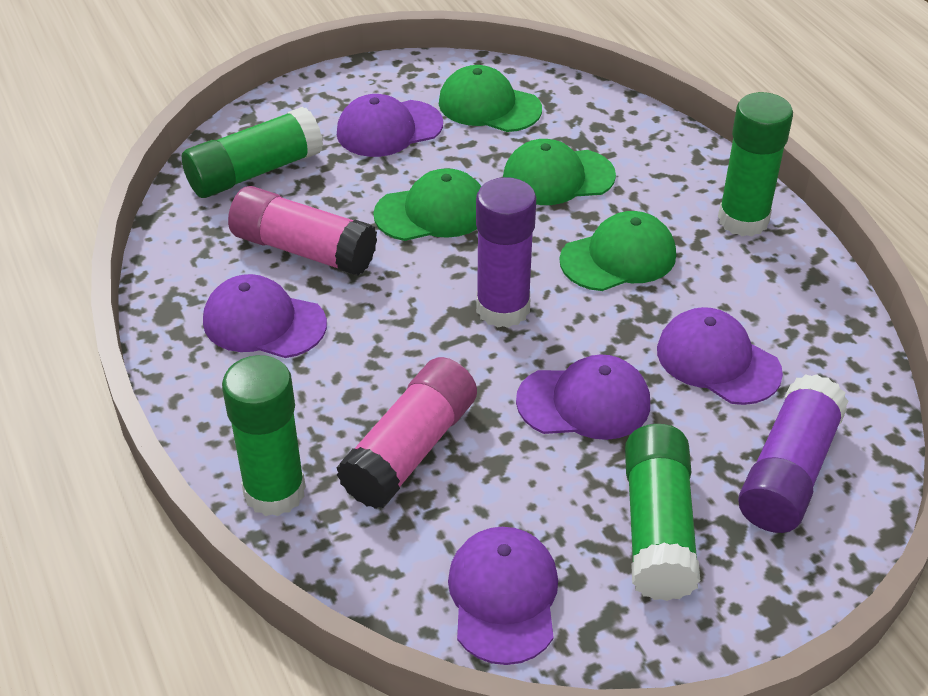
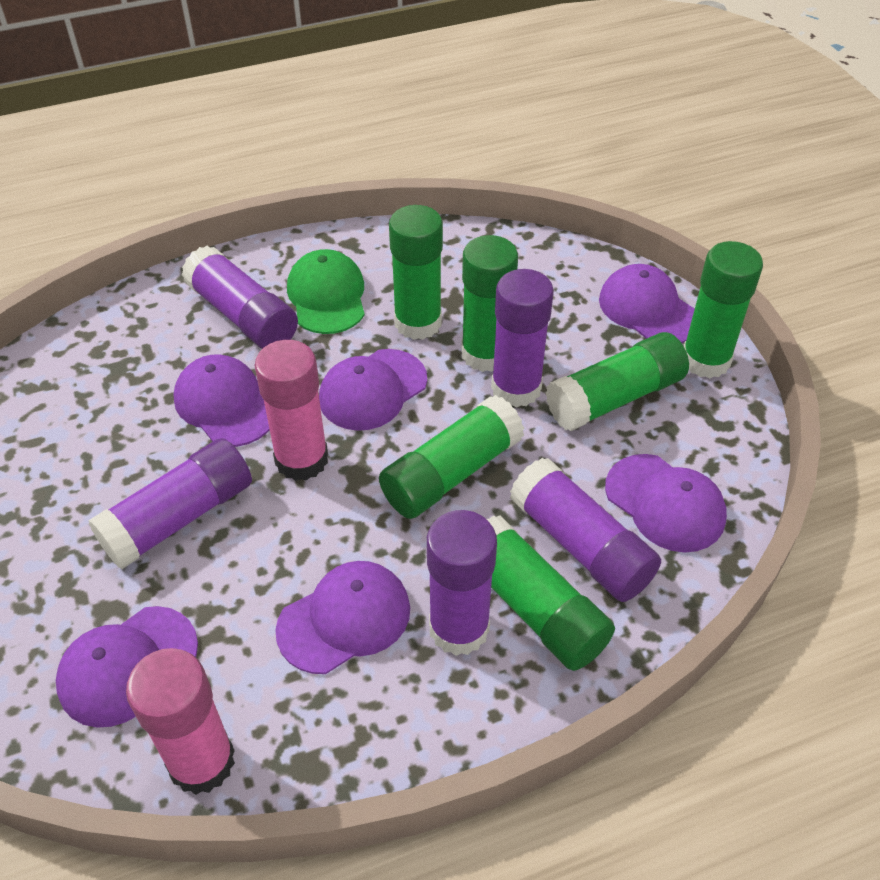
green cap: [373,168,481,241] [439,65,542,132] [503,139,616,205] [559,211,676,291] = 4 -> [287,249,365,334] = 1
green glue stick: [182,107,323,198] [222,355,306,516] [625,424,700,601] [718,92,793,236] = 4 -> [379,395,524,519] [389,205,443,340] [461,235,518,372] [487,515,615,671] [545,332,689,431] [684,241,763,378] = 6
purple cap: [203,274,327,358] [337,94,443,157] [448,527,558,665] [516,354,650,440] [657,307,783,405] = 5 -> [56,606,198,728] [173,354,270,447] [275,561,410,674] [319,349,427,431] [599,264,695,343] [605,454,727,552] = 6
purple glue stick: [476,177,536,328] [738,374,848,533] = 2 -> [88,438,252,569] [181,246,298,349] [427,510,497,656] [491,269,554,407] [510,458,661,602] = 5

